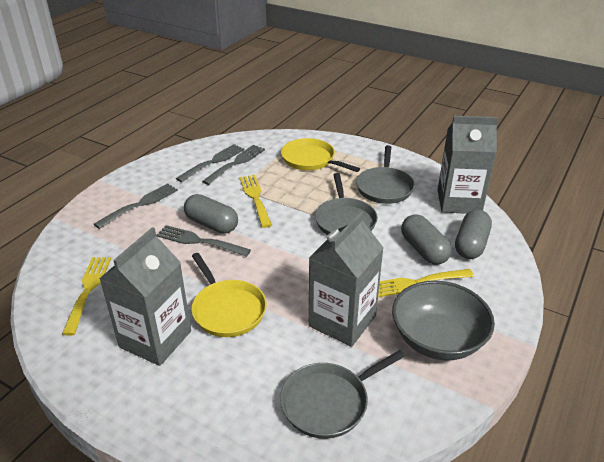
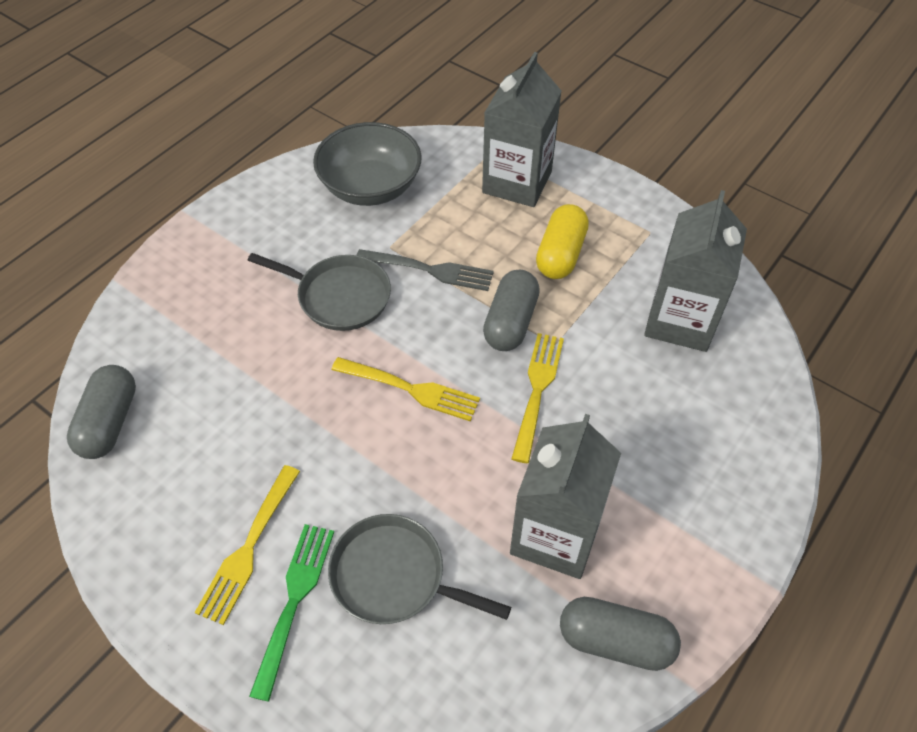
green fork: none = 0 -> [249,524,334,702] = 1
grey fork: [94,183,178,229] [156,225,251,257] [176,144,245,182] [202,145,265,185] = 4 -> [357,249,494,291] = 1
grey pan: [280,350,405,439] [315,173,378,235] [356,145,415,204] = 3 -> [248,253,391,331] [328,514,511,624] = 2
yellow capsule: none = 0 -> [536,204,589,279] = 1
yellow pan: [191,253,267,337] [281,138,360,172] = 2 -> none = 0

